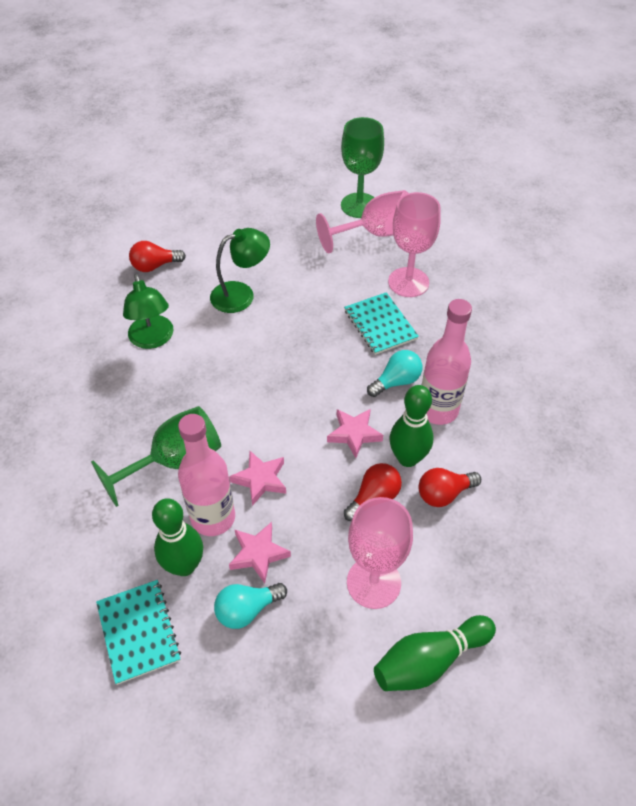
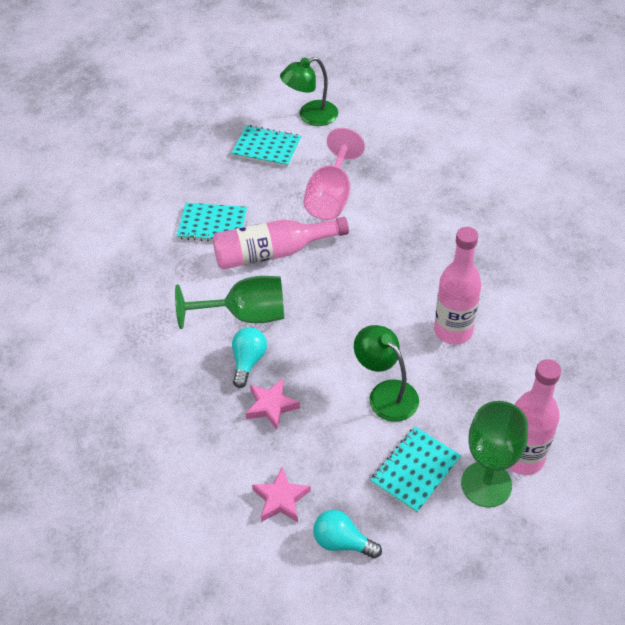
green bowling pin: [152,498,203,576] [374,615,496,691] [389,385,433,467] = 3 -> none = 0
pink bottle: [178,414,235,536] [422,299,472,425] = 2 -> [213,217,349,269] [434,227,481,345] [509,359,561,475] = 3
pink goblet: [316,190,409,253] [347,497,413,609] [388,192,441,297] = 3 -> [303,128,365,220] = 1
pink star: [229,451,286,506] [229,522,291,583] [327,409,383,458] = 3 -> [245,378,300,430] [252,467,311,522] = 2
red light bulb: [129,241,186,272] [344,463,402,521] [418,468,481,507] = 3 -> none = 0
turquoise notebook: [96,580,181,685] [344,292,419,355] = 2 -> [177,203,247,242] [232,125,301,167] [371,426,461,513] = 3

